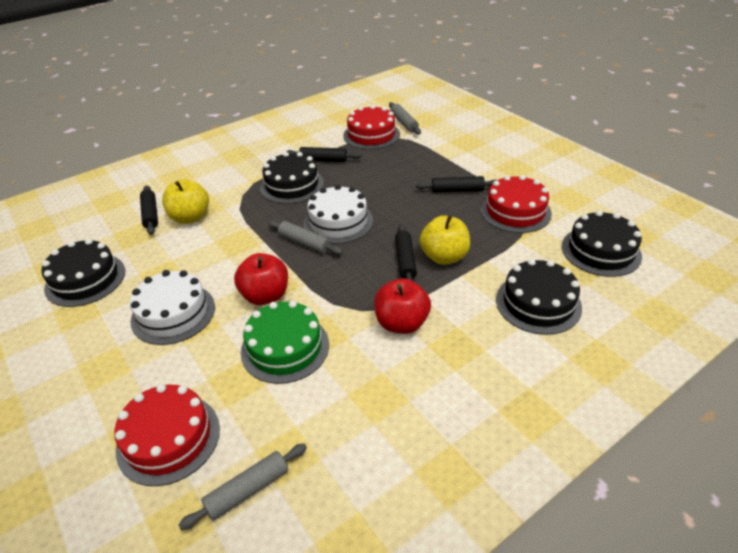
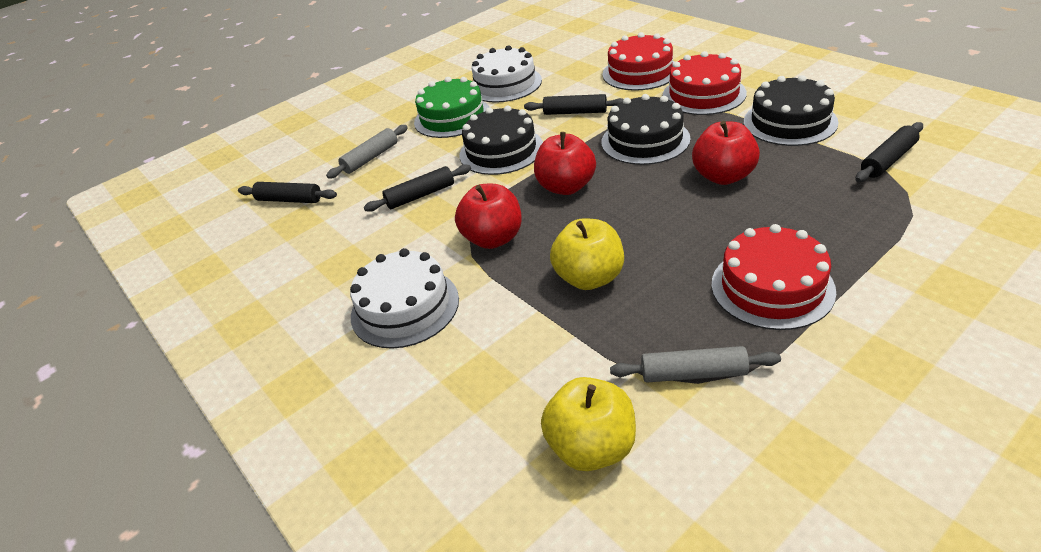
black cake: [41,239,125,307] [260,152,324,204] [496,259,582,335] [562,210,642,277] = 4 -> [460,105,543,175] [601,94,691,165] [744,75,838,146] = 3
grey rolling pin: [178,444,307,530] [268,220,343,255] [389,102,421,135] = 3 -> [326,125,408,179] [610,346,781,382] = 2
red apple: [234,253,288,305] [374,278,431,334] = 2 -> [455,184,522,249] [534,132,596,195] [692,121,760,185] = 3

